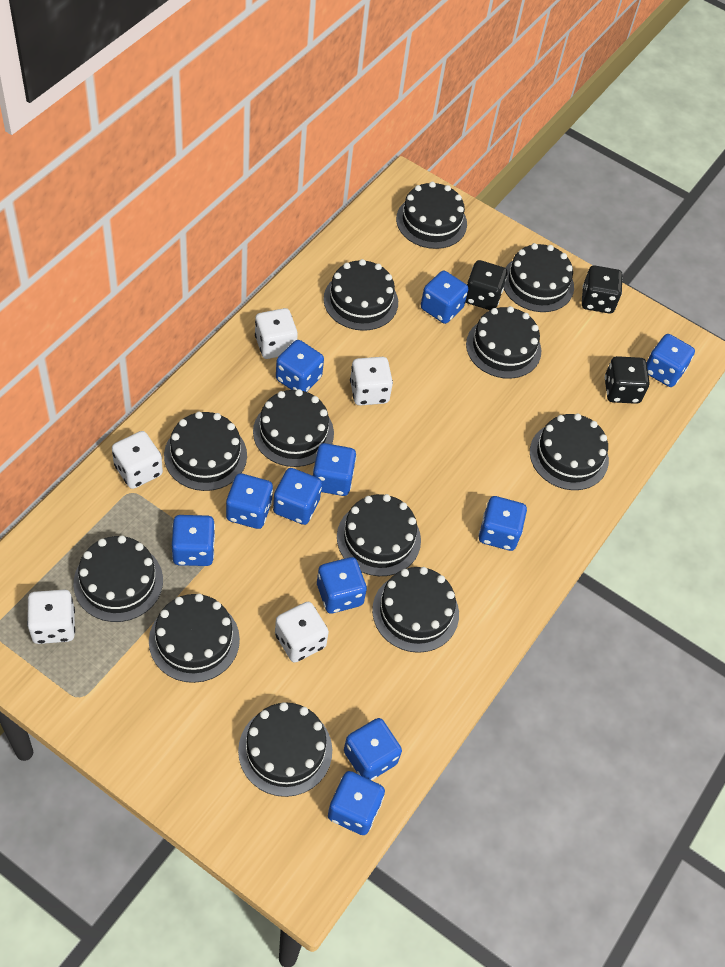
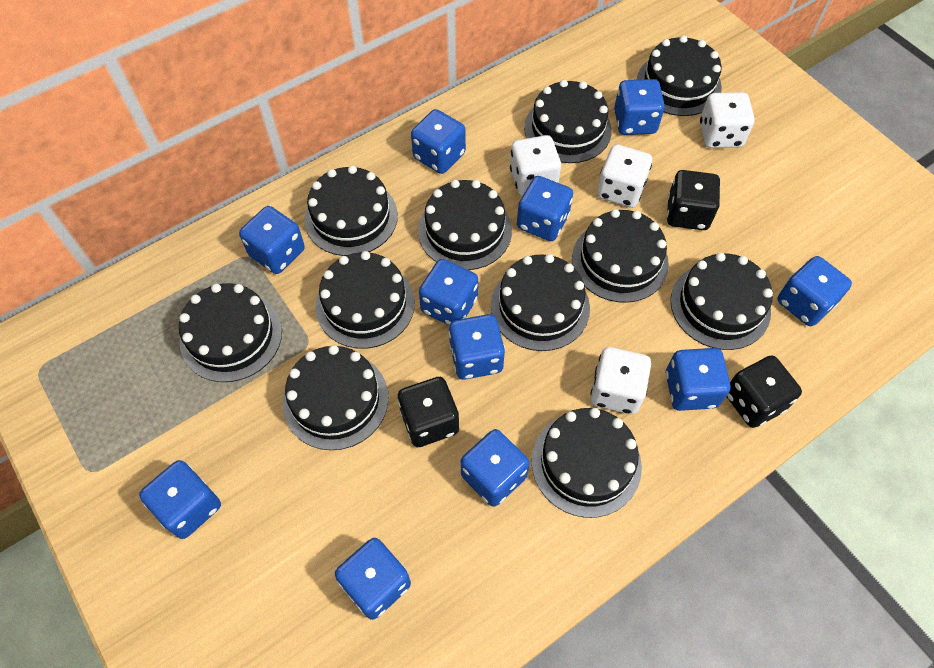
black cake: [73,535,163,622] [149,594,240,683] [164,412,247,491] [238,702,332,797] [253,389,334,467] [324,259,398,331] [337,494,421,576] [372,567,459,653] [396,182,467,249] [466,306,541,379] [504,243,574,312] [530,413,609,490] = 12 -> [179,283,282,382] [283,345,389,450] [304,166,398,256] [315,251,415,349] [418,180,512,270] [491,254,590,351] [524,80,612,163] [532,408,642,518] [572,209,669,303] [637,35,722,116] [670,253,773,350] = 11
white dice: [27,590,75,644] [112,431,163,489] [255,308,298,359] [275,602,329,663] [350,357,393,406] = 5 -> [510,135,561,196] [590,347,651,414] [597,144,652,208] [700,92,755,148] = 4

